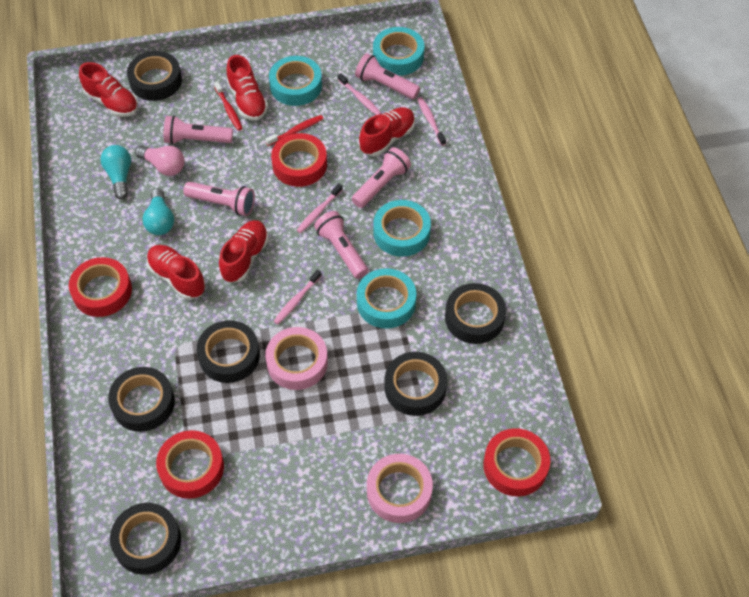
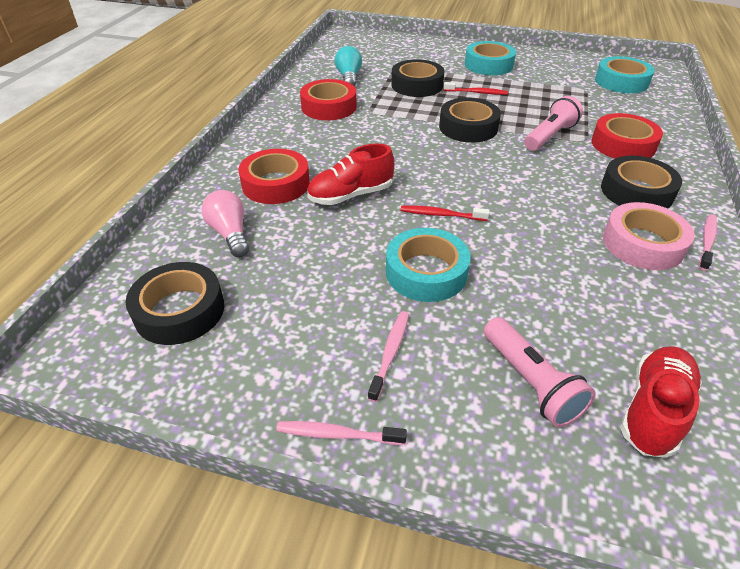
black tape: [108,367,175,432] [110,503,181,575] [127,51,182,101] [197,320,260,383] [384,352,447,416] [445,283,506,344] = 6 -> [125,262,224,345] [391,59,444,97] [439,98,501,143] [601,156,682,208] = 4
pink flashlight: [164,115,233,144] [183,182,255,216] [314,211,368,279] [352,147,411,208] [355,53,420,99] = 5 -> [484,317,596,428] [524,96,583,151] = 2
pink tape: [265,327,328,390] [367,454,433,523] = 2 -> [603,202,695,270] = 1
pink toothbrush: [274,269,322,324] [297,183,343,233] [338,73,381,115] [417,97,446,146] = 4 -> [276,421,407,445] [368,311,409,402] [699,214,717,271] = 3
red shoe: [79,62,138,117] [146,245,206,300] [219,220,269,283] [227,55,268,120] [359,107,415,156] = 5 -> [307,143,395,205] [620,346,702,458] = 2
red tape: [69,257,132,317] [156,430,224,499] [271,133,327,187] [483,428,550,496] = 4 -> [239,149,310,204] [300,79,356,120] [591,113,663,158] = 3
turquoise light bulb: [100,145,131,200] [143,189,174,235] = 2 -> [335,46,362,87] = 1
turquoise tape: [269,56,322,106] [357,268,416,329] [373,27,424,76] [373,200,431,257] = 4 -> [386,228,471,302] [465,41,516,75] [595,56,654,93] = 3

